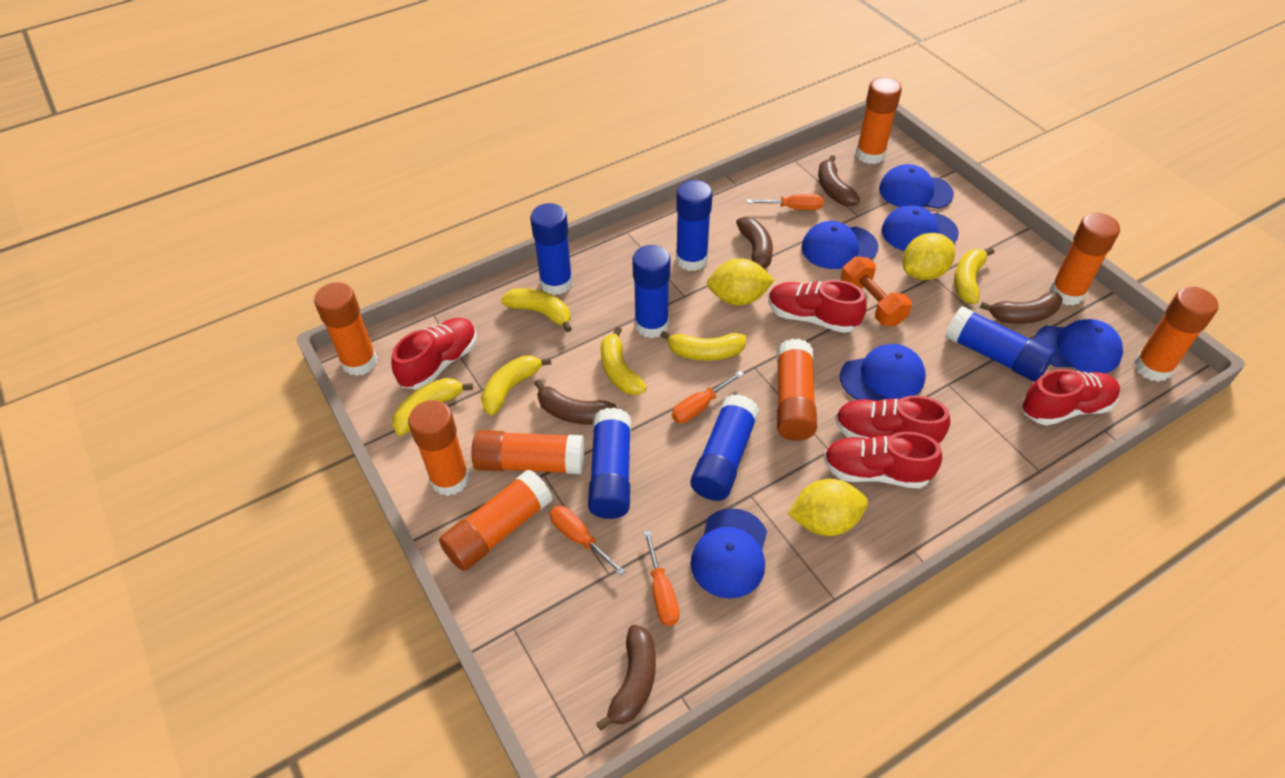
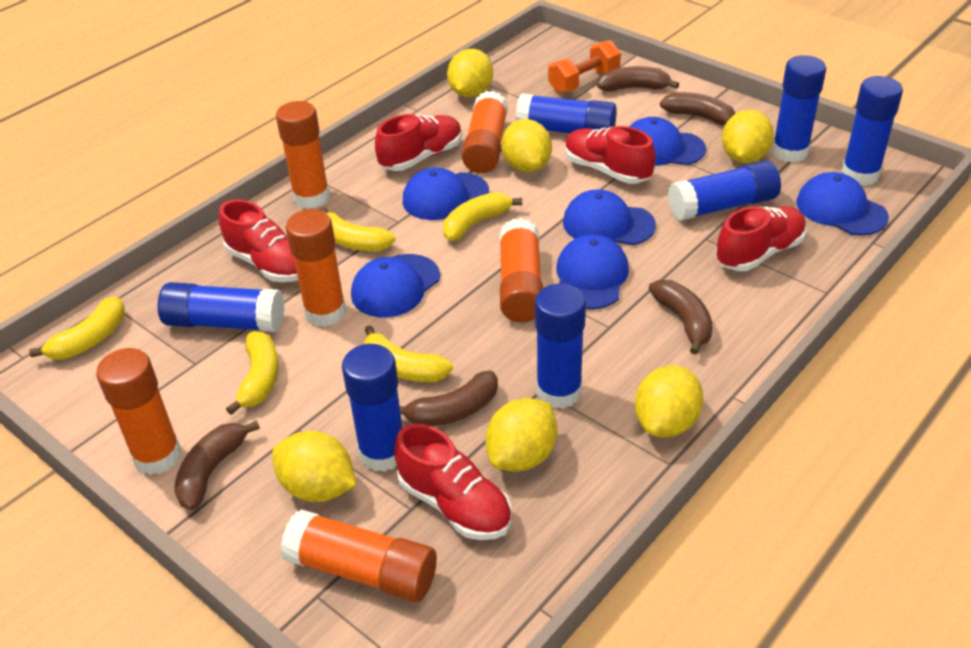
blue glue stick: [530,203,573,295] [588,408,631,519] [632,245,670,338] [676,180,712,271] [691,394,759,501] [945,306,1055,382] = 6 -> [158,282,285,332] [342,344,403,472] [516,93,617,133] [535,284,586,409] [668,161,781,221] [772,55,826,163] [841,76,903,186] = 7
orange glue stick: [314,282,377,376] [408,400,470,496] [439,470,553,571] [471,430,584,474] [777,339,817,441] [856,77,902,164] [1049,213,1120,306] [1134,287,1218,382] = 8 -> [96,348,182,475] [276,101,330,209] [281,509,437,602] [286,209,346,327] [462,91,508,173] [499,218,543,322] = 6
orange screwdriver: [550,506,625,576] [643,530,679,626] [672,371,744,423] [747,194,823,210] = 4 -> none = 0
yellow banana: [392,378,473,436] [481,355,551,416] [501,288,572,332] [601,327,647,395] [660,331,747,361] [954,248,994,304] = 6 -> [29,296,125,360] [226,331,279,415] [320,207,396,251] [364,325,453,382] [443,192,522,241] = 5
yellow lemon: [707,258,775,306] [788,479,868,536] [903,233,955,280] = 3 -> [272,431,356,502] [447,49,493,97] [486,398,557,472] [501,119,552,172] [635,365,703,437] [722,110,774,163] = 6

